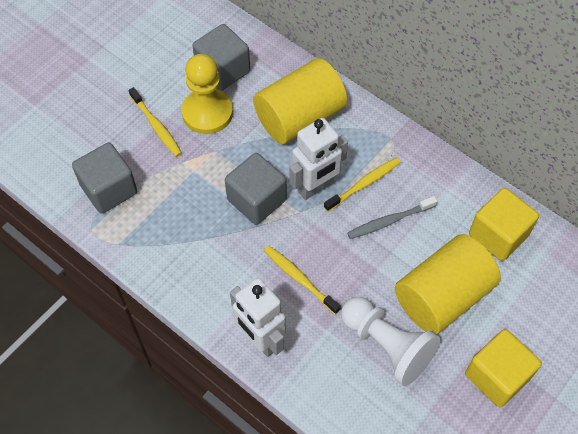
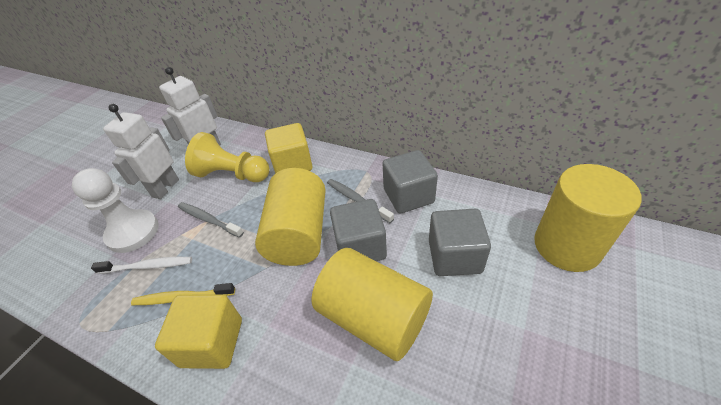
grey toothbrush: [347,196,437,239] = 1 -> [178,202,244,238] [327,179,394,223] = 2
white toothbrush: none = 0 -> [91,257,192,274] = 1
yellow cylinder: [253,58,347,144] [395,234,501,334] = 2 -> [255,168,326,266] [311,248,433,361] [534,164,641,272] = 3
yellow toothbrush: [129,87,182,157] [264,246,341,315] [324,157,401,212] = 3 -> [131,283,235,305] = 1

